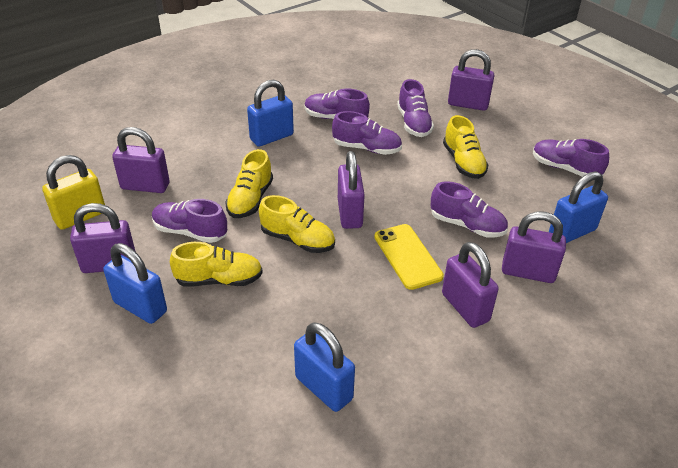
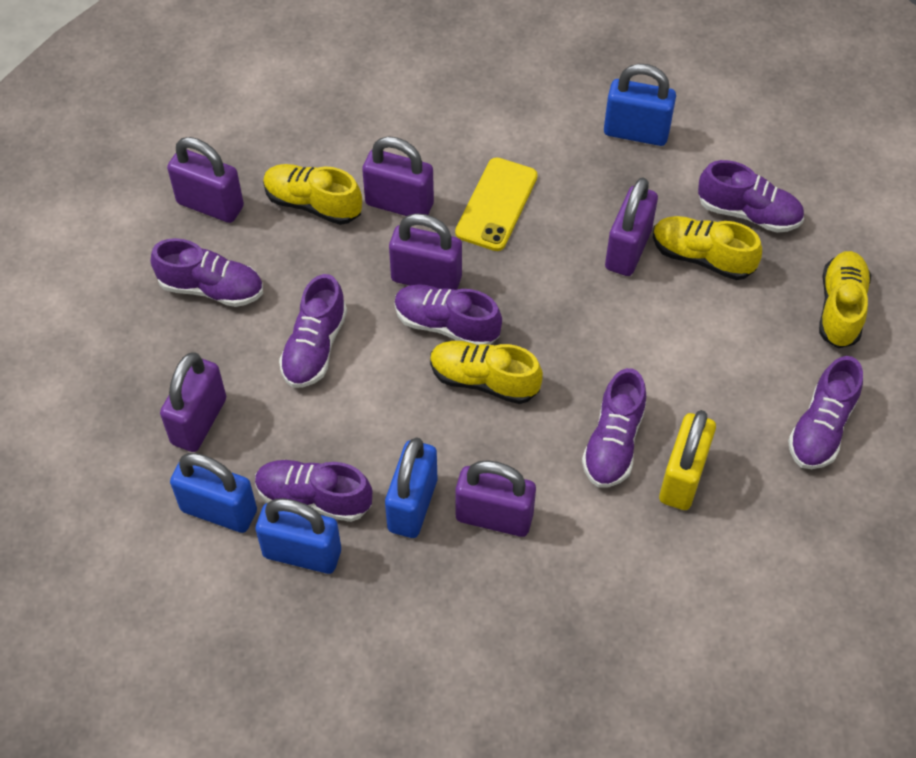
purple shoe: [152,199,227,243] [305,89,370,119] [332,111,402,155] [397,79,434,137] [431,181,508,238] [533,139,609,177] = 6 -> [151,238,263,307] [255,460,372,522] [279,274,347,388] [394,284,502,345] [582,368,646,488] [698,160,804,233] [788,356,863,469] = 7

